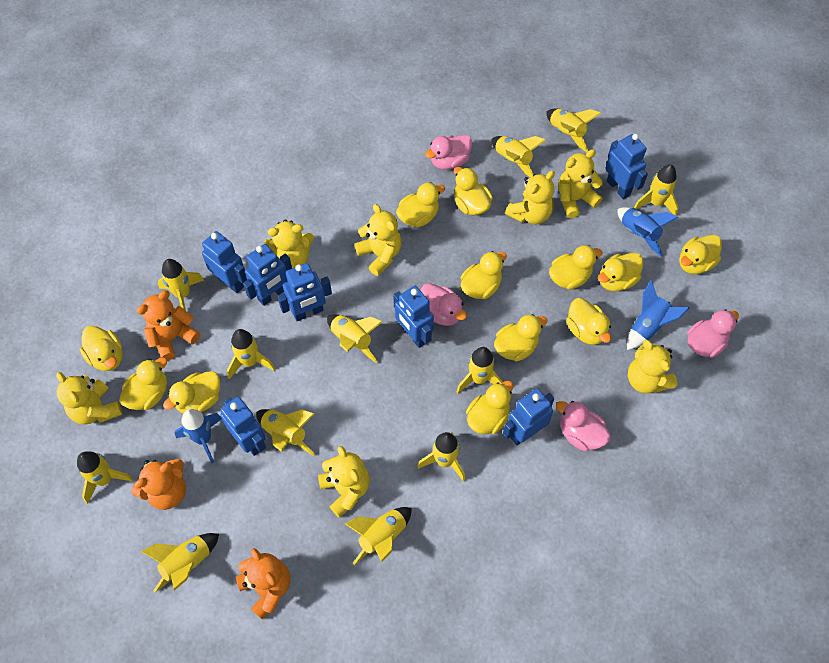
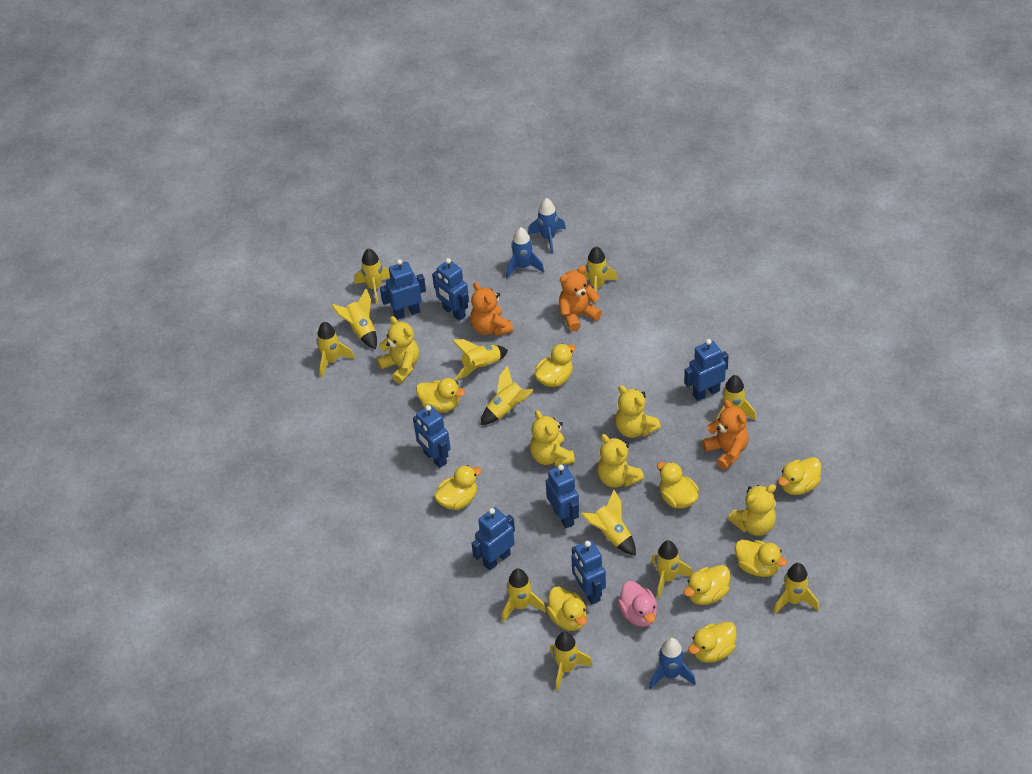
pink duck: [420,283,467,326] [425,135,472,170] [556,401,611,451] [687,309,739,358] = 4 -> [618,581,657,627] = 1
yellow duck: [80,326,123,371] [119,357,167,410] [163,371,220,414] [396,182,445,227] [454,167,493,215] [461,251,507,299] [466,380,513,434] [494,314,547,361] [549,245,603,290] [566,298,611,345] [598,253,643,291] [679,235,722,274] = 12 -> [416,378,465,412] [434,465,482,510] [535,343,576,387] [546,587,587,631] [657,462,699,509] [683,565,730,605] [688,622,737,663] [735,540,787,577] [778,457,821,495] = 9
yellow teddy bear: [56,372,122,425] [264,219,314,268] [318,446,370,518] [354,204,402,276] [505,170,555,224] [558,149,603,218] [628,340,678,393] = 7 -> [377,316,419,384] [530,410,575,467] [597,434,644,488] [615,385,661,438] [728,484,776,536] = 5

